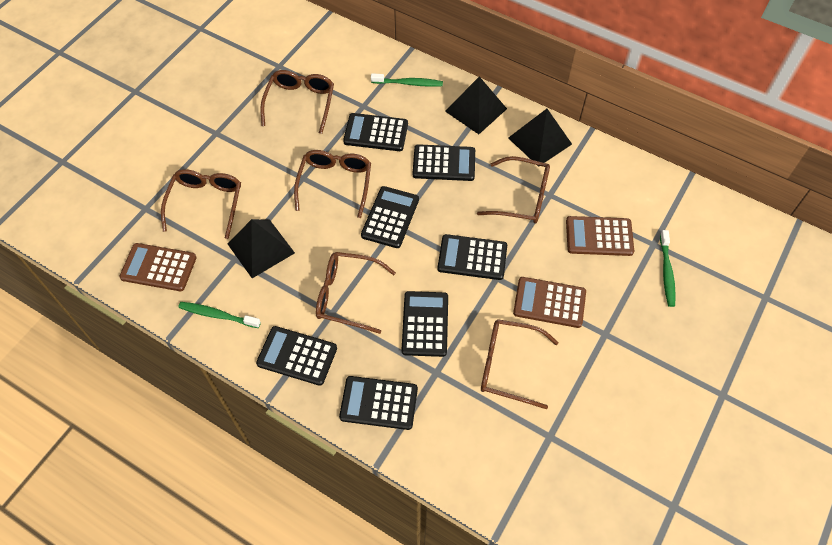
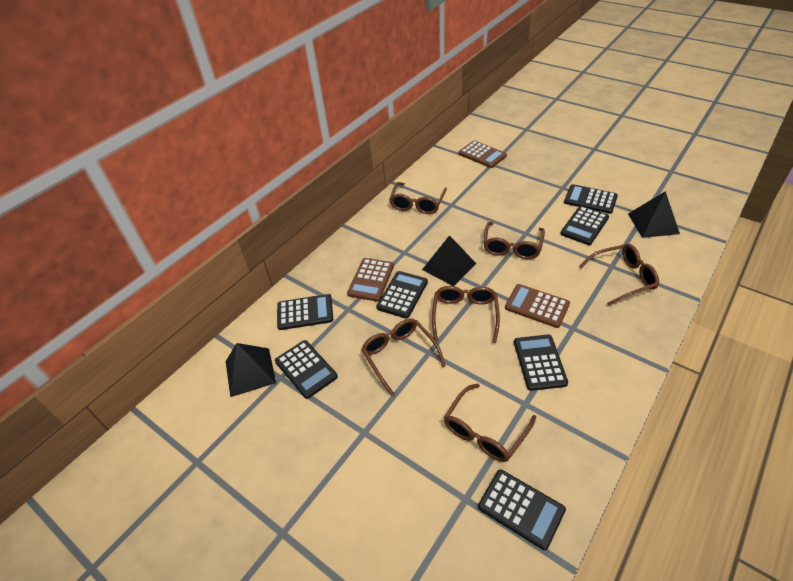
green toothbrush: [178,302,261,328] [371,73,443,87] [660,230,676,307] = 3 -> none = 0

